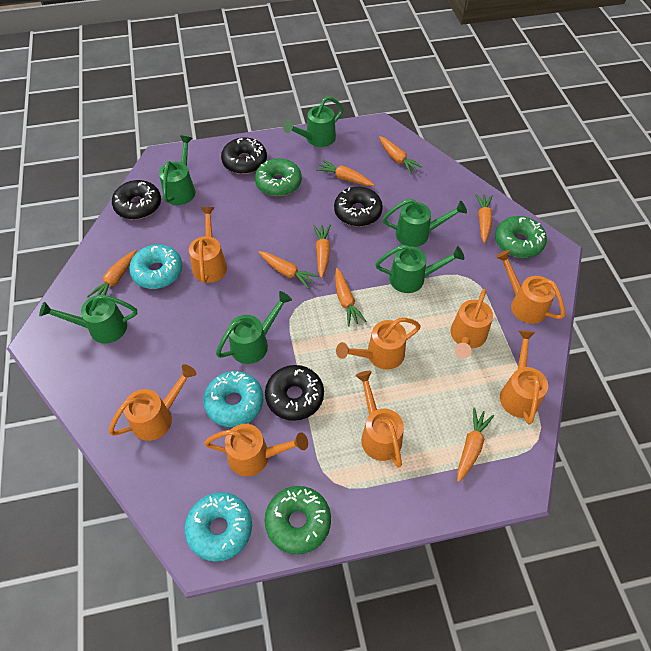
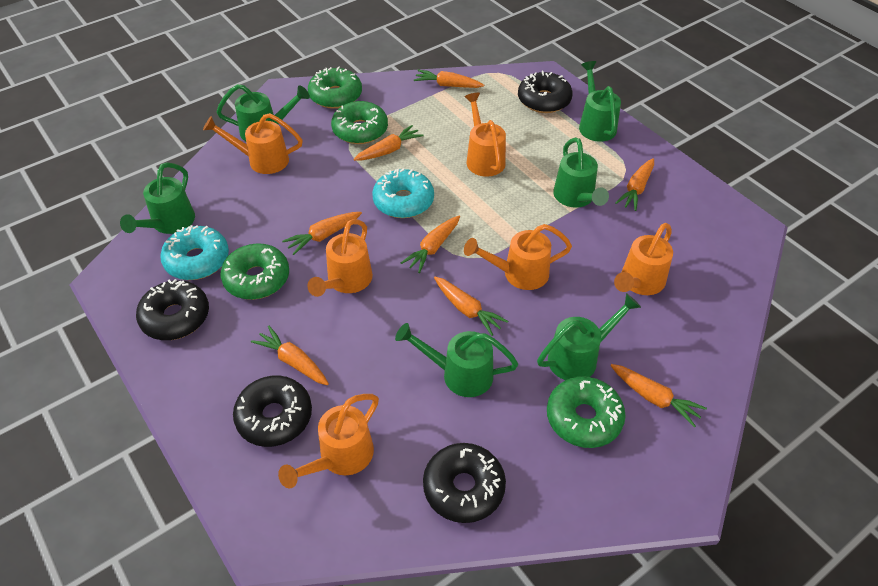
green donut: [255,158,302,196] [265,486,331,554] [495,216,547,258] = 3 -> [221,243,289,300] [308,66,362,109] [331,101,388,144] [547,376,626,448] = 4
orange watering can: [109,364,196,441] [189,207,227,283] [204,424,308,476] [336,318,421,370] [355,371,404,468] [451,289,493,359] [496,250,565,324] [500,330,548,425] = 8 -> [203,113,303,174] [278,394,379,488] [307,219,373,297] [464,93,506,177] [464,224,572,290] [614,223,673,295] = 6
turquoise donut: [129,244,182,289] [185,492,252,562] [203,371,263,427] = 3 -> [160,225,229,280] [372,169,434,218] = 2

